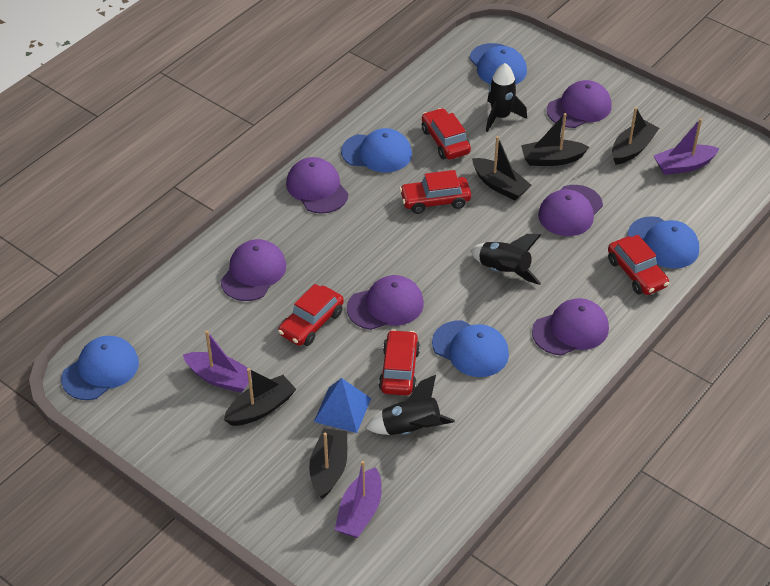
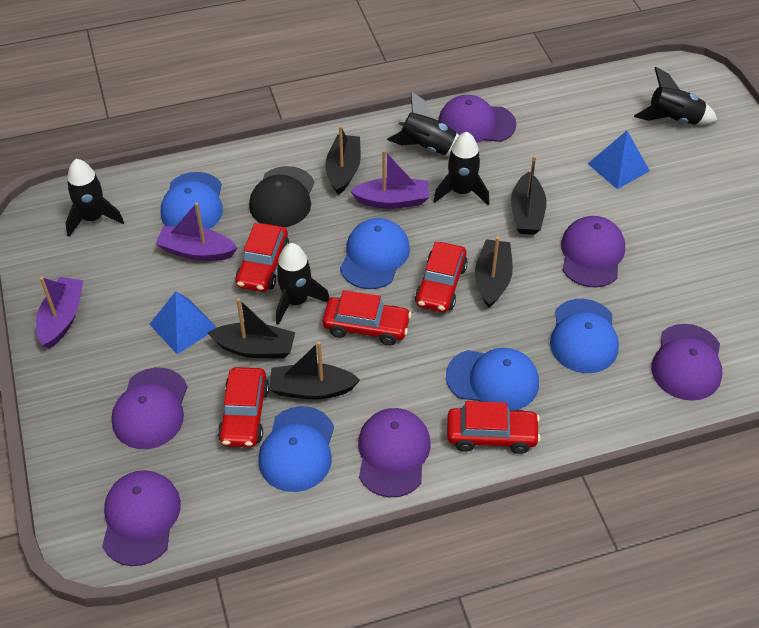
black cap: none = 0 -> [249,166,314,227] = 1
black rocket: [366,375,455,435] [470,234,541,285] [486,63,527,132] = 3 -> [65,159,124,237] [276,243,330,325] [387,91,459,156] [434,132,489,205] [634,67,717,125] = 5
blue pyramid: [314,378,371,433] = 1 -> [149,291,217,354] [588,131,650,189] = 2

